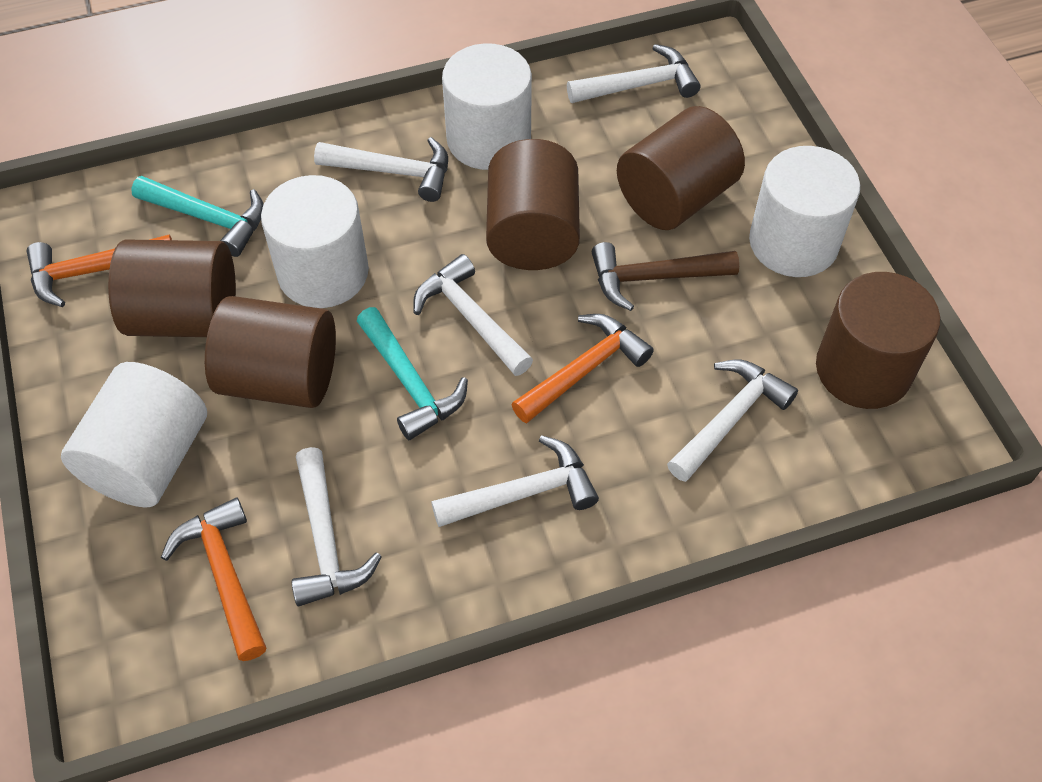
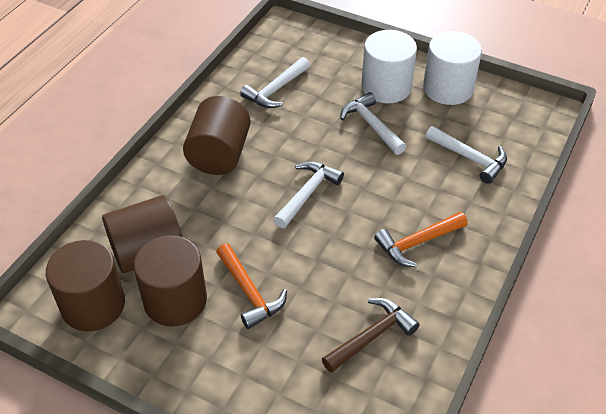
brown cylinder: [108,239,236,337] [205,296,336,408] [486,139,580,270] [617,106,745,230] [816,272,940,409] = 5 -> [46,240,125,331] [102,195,182,273] [134,235,207,326] [183,96,251,175] = 4
orange hammer: [27,234,172,307] [161,498,266,661] [511,314,654,423] = 3 -> [216,243,287,329] [374,212,468,268] = 2
turquoise hammer: [131,176,264,257] [357,307,468,440] = 2 -> none = 0
white cylinder: [61,362,207,508] [261,175,369,308] [442,43,532,170] [749,146,860,277] = 4 -> [361,30,417,103] [423,31,482,105] = 2
white hammer: [292,447,382,606] [314,137,448,202] [413,254,533,376] [431,435,599,527] [567,44,700,103] [667,359,798,482] = 6 -> [240,57,310,108] [273,161,344,228] [340,92,406,155] [426,126,507,184] = 4

